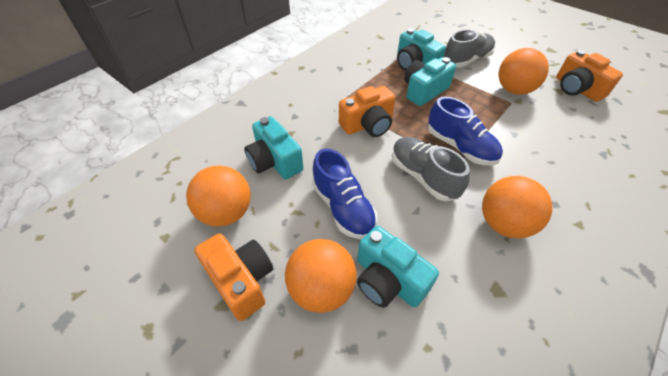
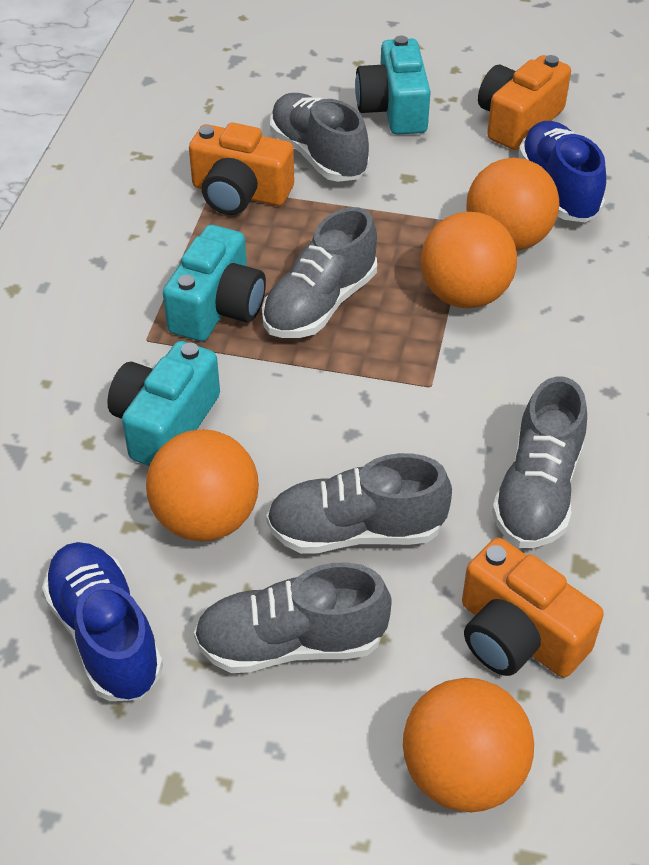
grey shoe: [392,137,470,201] [444,29,495,68] = 2 -> [194,563,392,673] [262,207,377,338] [266,453,452,554] [270,93,369,182] [492,376,587,548] = 5
turquoise camera: [244,116,303,179] [357,226,439,308] [397,28,446,71] [404,57,456,106] = 4 -> [107,341,220,466] [163,225,266,341] [355,36,431,135] = 3

